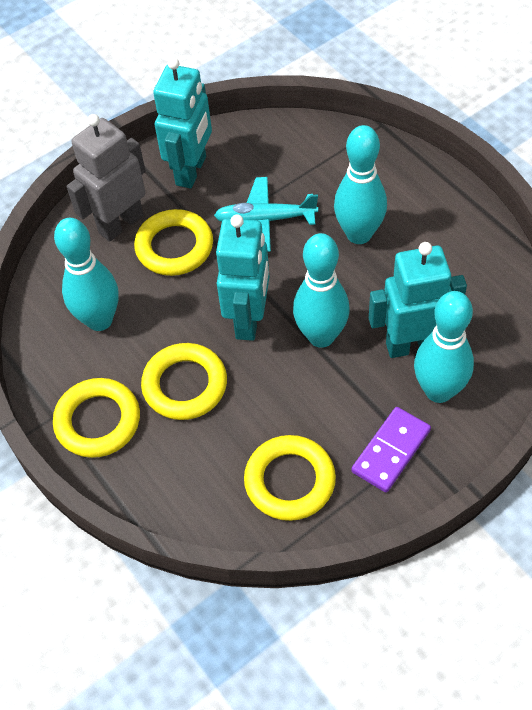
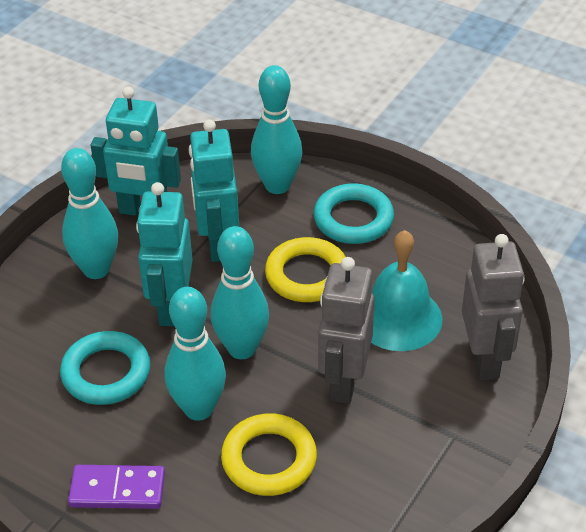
grey robot: [67,114,146,242] = 1 -> [318,257,374,404] [462,234,525,380] = 2
turquoise bell: none = 0 -> [371,230,442,351] = 1
turquoise plane: [214,177,318,252] = 1 -> none = 0
turquoise ring: none = 0 -> [60,331,150,405] [313,183,394,244] = 2
yellow ring: [53,378,140,458] [134,209,213,276] [141,343,227,420] [244,435,336,521] = 4 -> [221,413,317,496] [265,237,345,302] = 2

